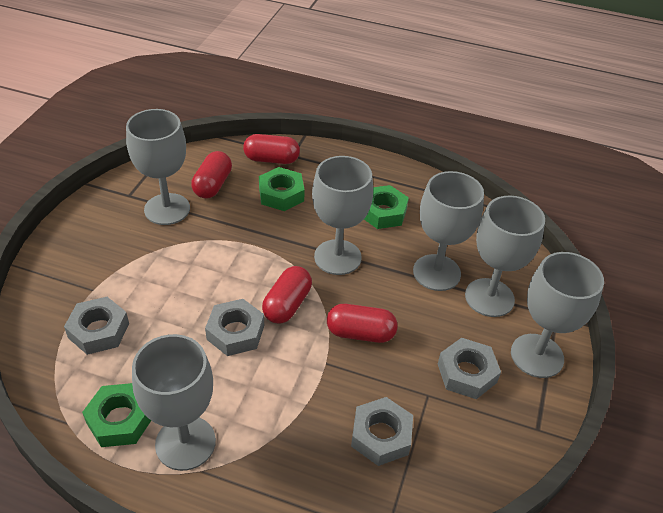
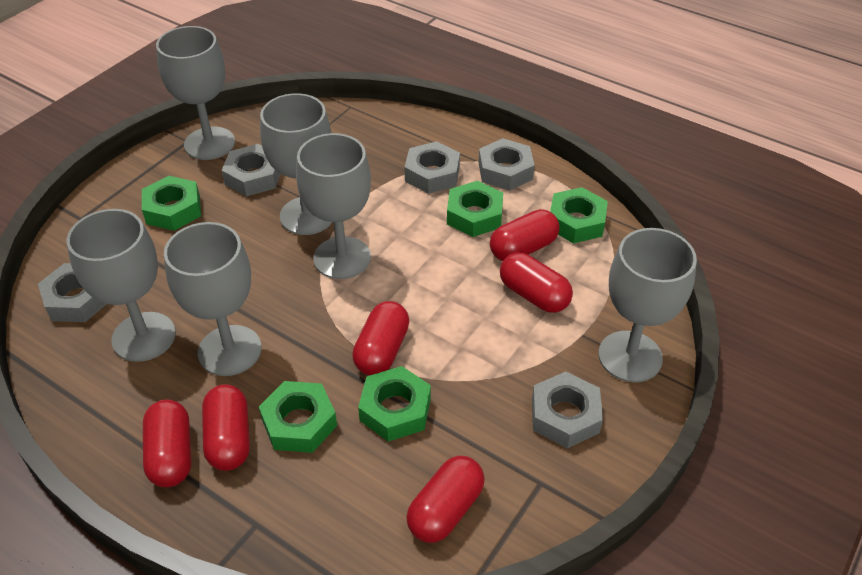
green nut: [82,383,151,447] [259,167,305,211] [364,185,409,229] = 3 -> [142,176,201,231] [259,381,337,453] [358,366,431,442] [447,181,503,237] [550,187,608,244] = 5
grey nut: [64,297,129,355] [205,299,264,356] [351,397,413,466] [438,338,501,399] = 4 -> [38,263,107,322] [222,144,280,197] [405,141,460,194] [479,138,535,191] [532,372,603,448] = 5
red capsule: [191,151,232,199] [243,134,300,164] [262,266,312,323] [327,304,398,343] = 4 -> [143,399,191,487] [202,384,250,471] [352,301,409,375] [406,456,485,543] [490,209,559,261] [500,252,573,313] = 6

